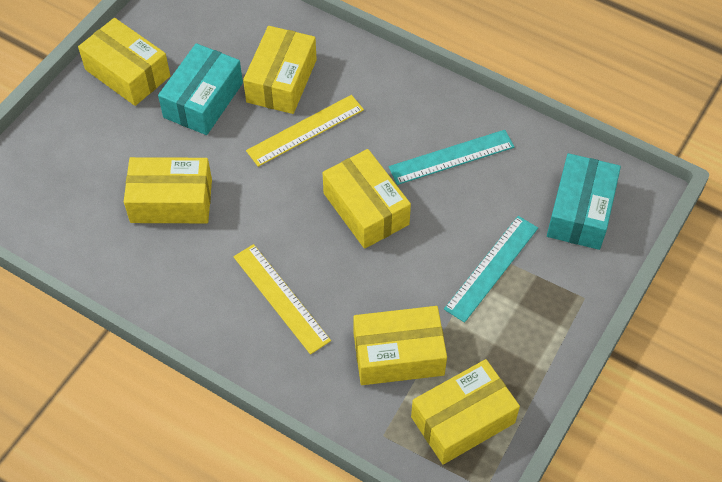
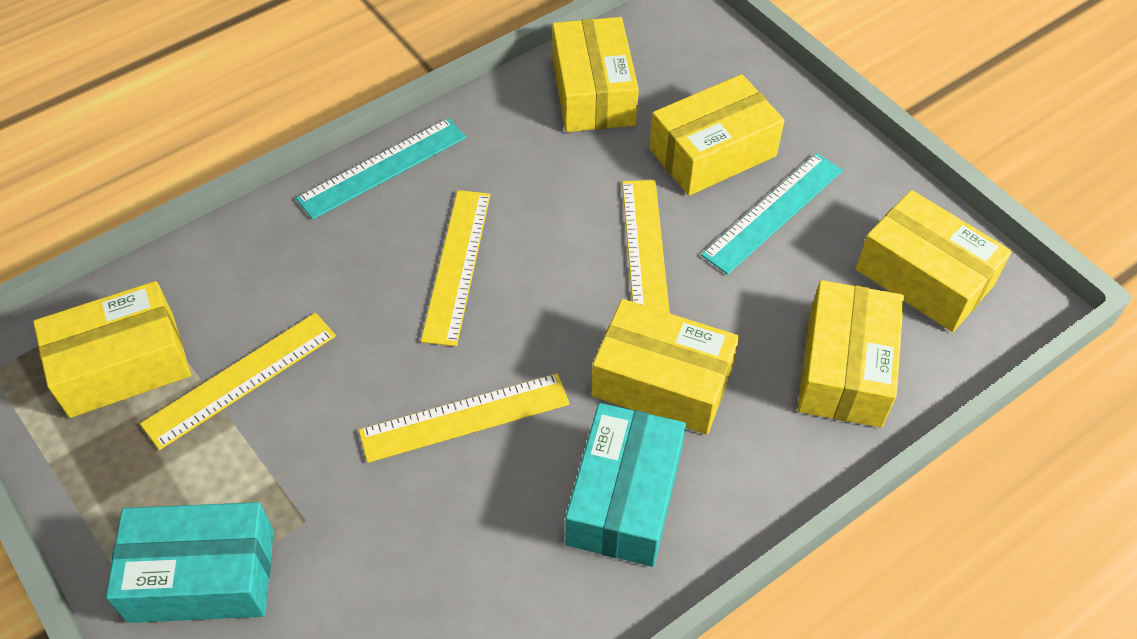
yellow ruler: [233,244,331,355] [246,95,364,167] = 2 -> [140,313,336,450] [359,373,570,463] [421,190,490,346] [622,180,670,313] = 4

